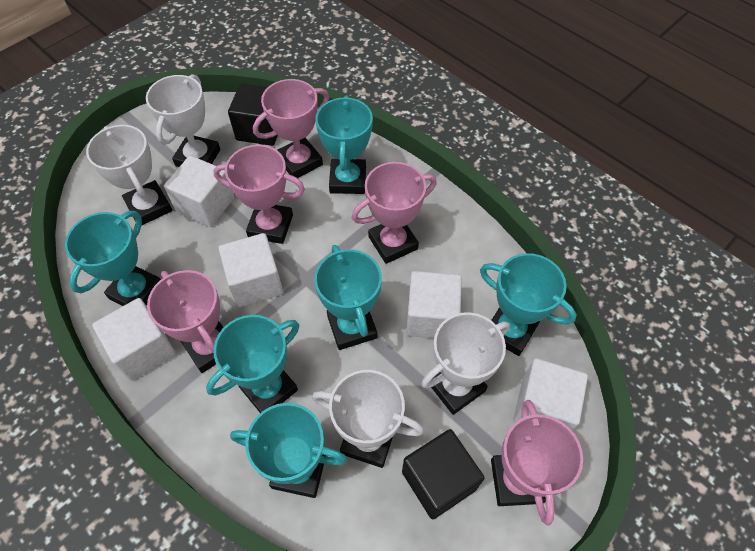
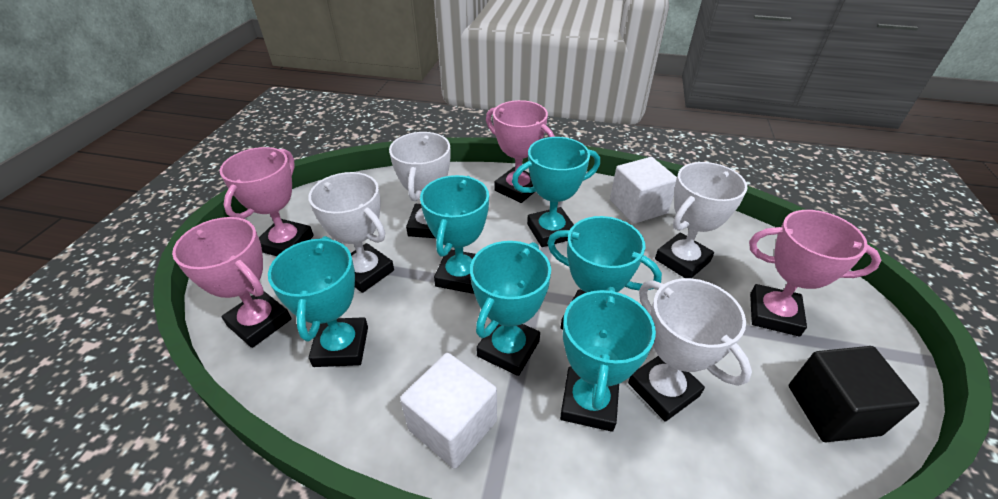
black cube: [228,83,278,146] [402,429,485,519] = 2 -> [789,346,919,442] = 1
pink trophy: [147,270,223,373] [213,145,305,244] [253,79,329,178] [352,162,437,264] [491,400,583,526] = 5 -> [172,217,291,348] [220,147,314,256] [486,100,555,203] [749,210,881,337] = 4
white cube: [92,298,176,381] [164,156,235,227] [218,233,283,307] [406,271,462,338] [513,358,588,431] = 5 -> [400,353,497,469] [610,157,677,224] = 2

